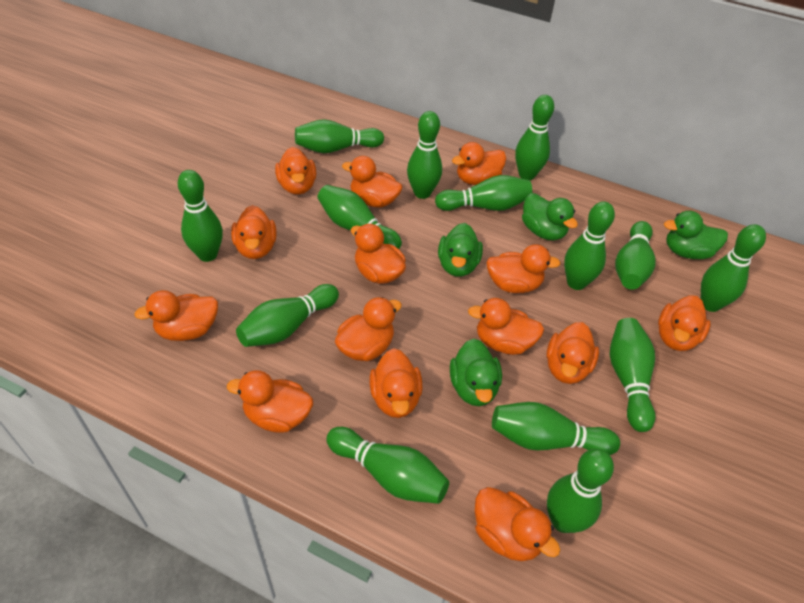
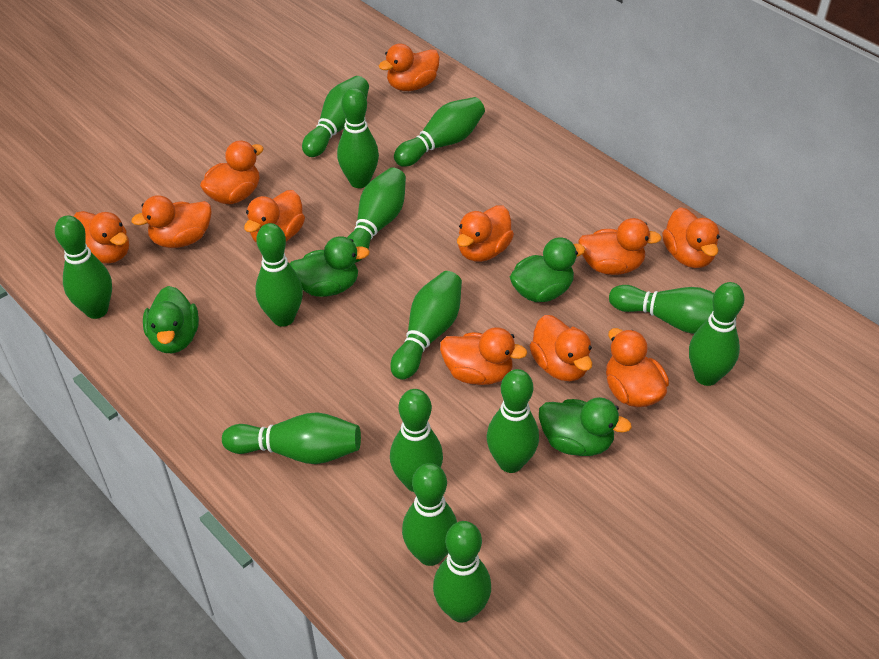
orange duck: [134,290,218,341] [227,370,313,433] [231,205,277,259] [275,147,316,195] [335,297,402,361] [342,156,403,207] [351,224,406,284] [369,349,423,418] [452,142,506,185] [468,298,544,355] [475,487,560,561] [486,244,560,293] [547,322,599,384] [658,295,711,351] = 14 -> [73,211,129,264] [131,195,212,248] [200,141,264,204] [244,190,305,243] [379,43,440,91] [440,327,527,385] [457,205,514,262] [529,315,593,381] [578,218,662,275] [606,328,669,407] [662,207,720,268] = 11

